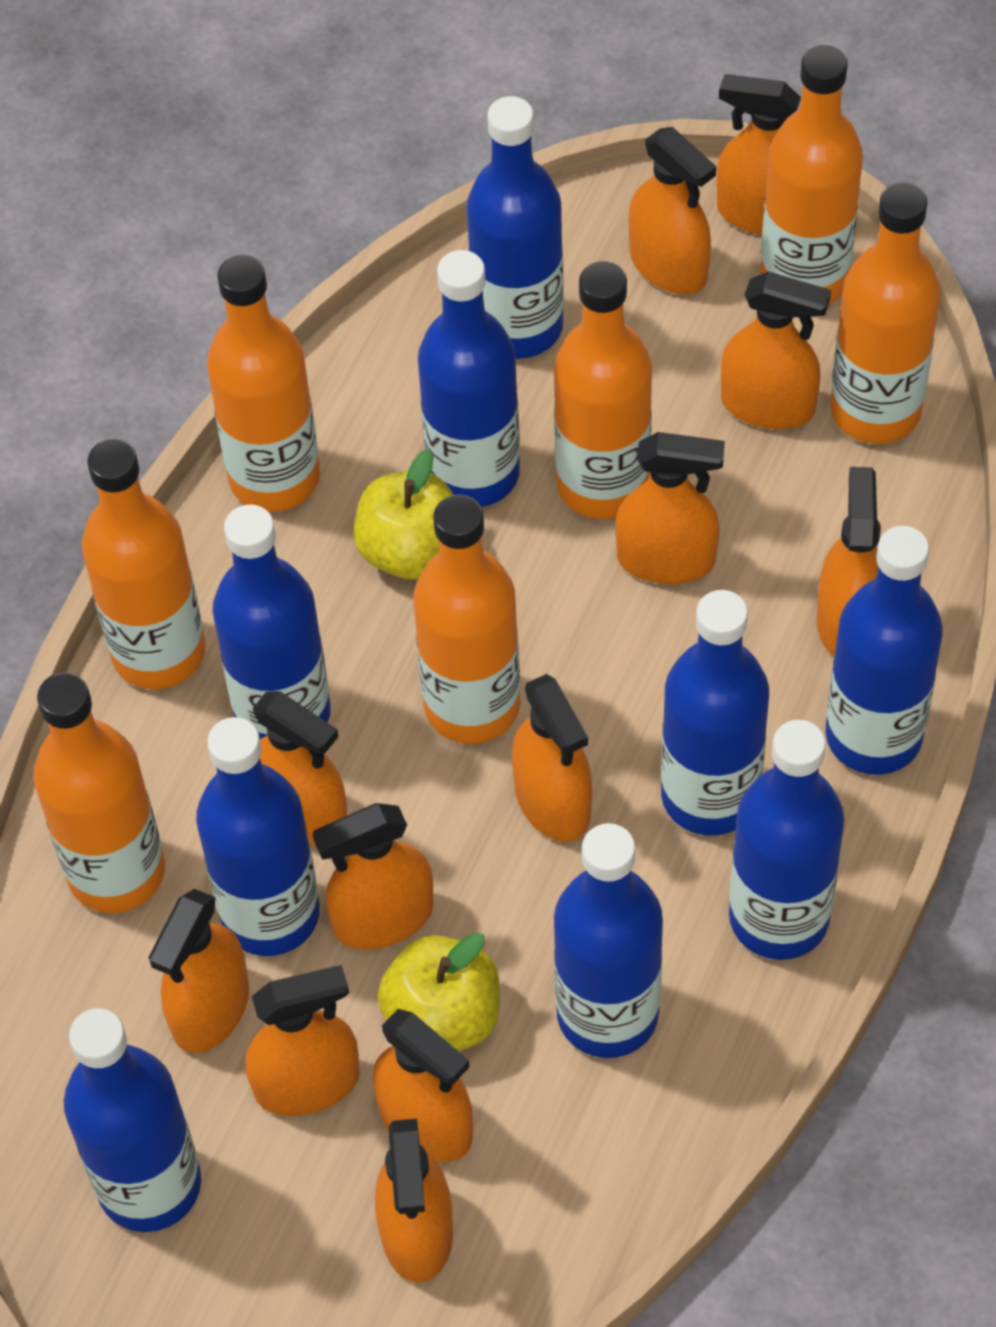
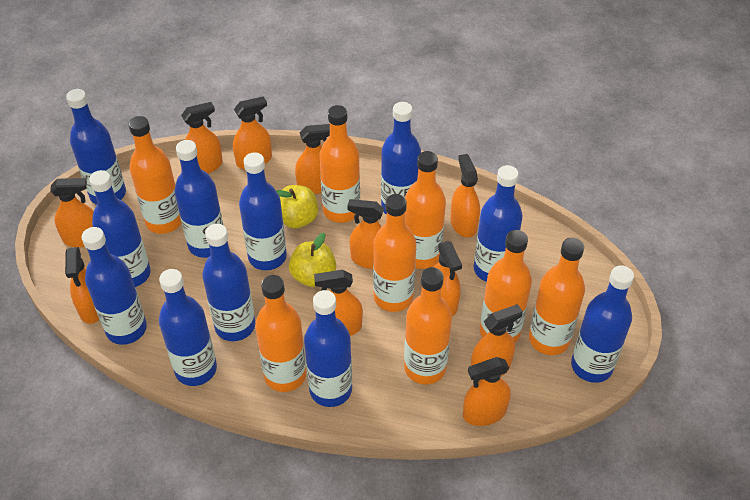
blue bottle: [64,1008,201,1232] [196,717,320,956] [212,504,331,739] [418,250,520,507] [467,96,564,359] [554,823,663,1058] [661,590,769,836] [729,720,844,960] [826,526,943,775] = 9 -> [66,89,126,205] [81,227,147,345] [89,170,151,287] [159,269,217,386] [175,140,223,258] [202,224,255,341] [239,152,287,270] [304,290,352,407] [381,102,421,215] [474,165,523,282] [571,265,634,383] = 11
orange bottle: [33,673,165,913] [82,439,206,689] [207,255,320,512] [413,495,520,744] [554,261,652,519] [760,45,863,304] [830,182,940,444] = 7 -> [128,116,181,234] [255,275,306,392] [319,105,360,223] [373,194,416,312] [404,267,452,384] [405,151,446,269] [480,230,532,343] [529,238,585,355] = 8
orange spray bottle: [149,889,249,1053] [245,965,360,1116] [253,691,347,846] [313,803,433,949] [373,1009,473,1162] [375,1119,453,1283] [512,674,592,842] [615,432,725,584] [629,127,716,294] [716,74,801,235] [721,272,831,429] [817,467,881,656] = 12 -> [50,178,94,247] [65,247,99,324] [181,102,223,174] [233,96,272,169] [295,124,330,194] [314,270,363,336] [347,199,384,269] [433,241,462,316] [450,154,480,238] [463,357,511,426] [471,304,523,376] = 11

